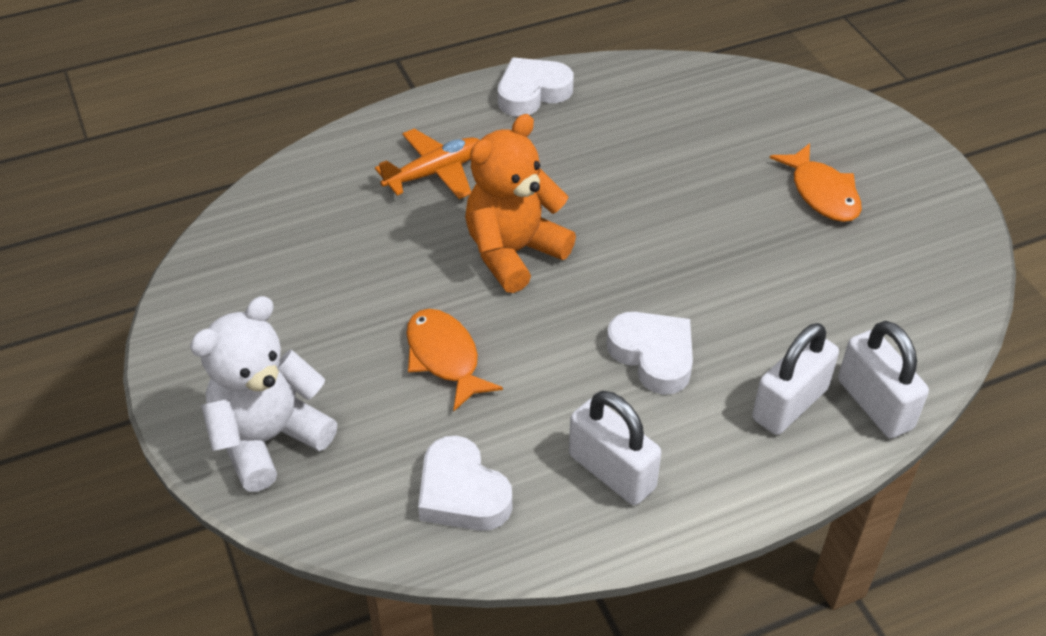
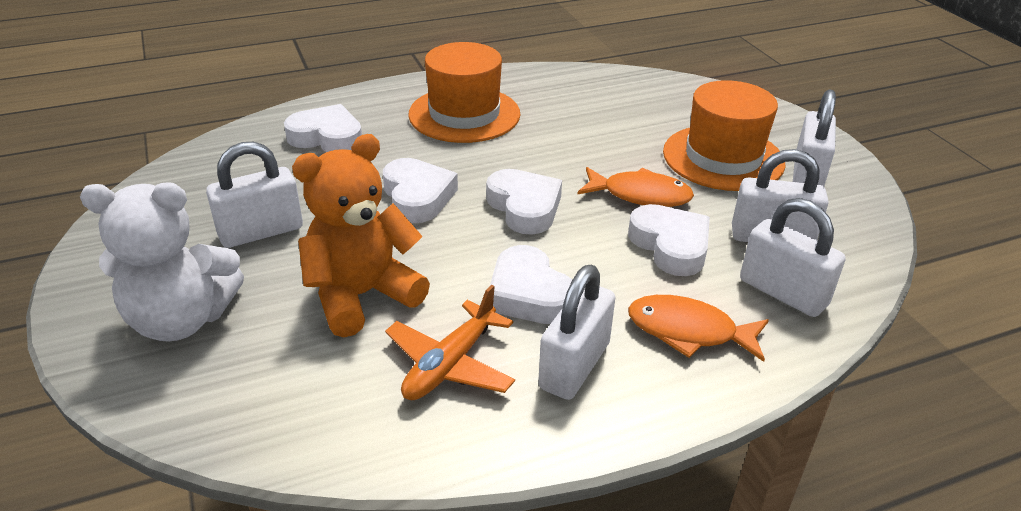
orange hat: none = 0 -> [408,42,520,143] [663,80,785,191] = 2
white heart: [418,436,512,531] [498,58,574,116] [607,312,693,395] = 3 -> [284,104,362,152] [383,158,458,223] [486,169,562,235] [490,245,573,324] [628,204,710,276] = 5
white padlock: [569,391,661,505] [752,323,839,435] [838,321,929,438] = 3 -> [206,142,303,248] [538,265,615,400] [732,149,828,242] [740,198,846,317] [793,89,836,186] = 5

